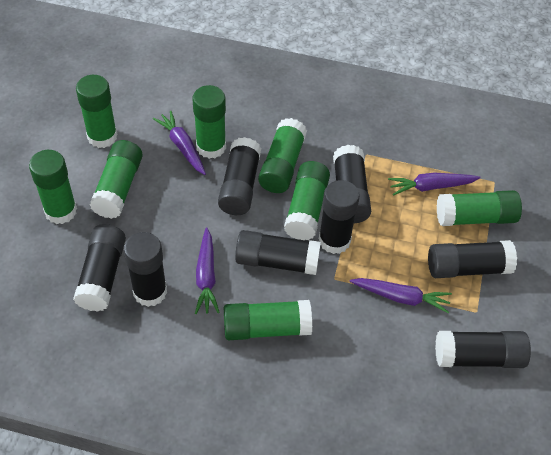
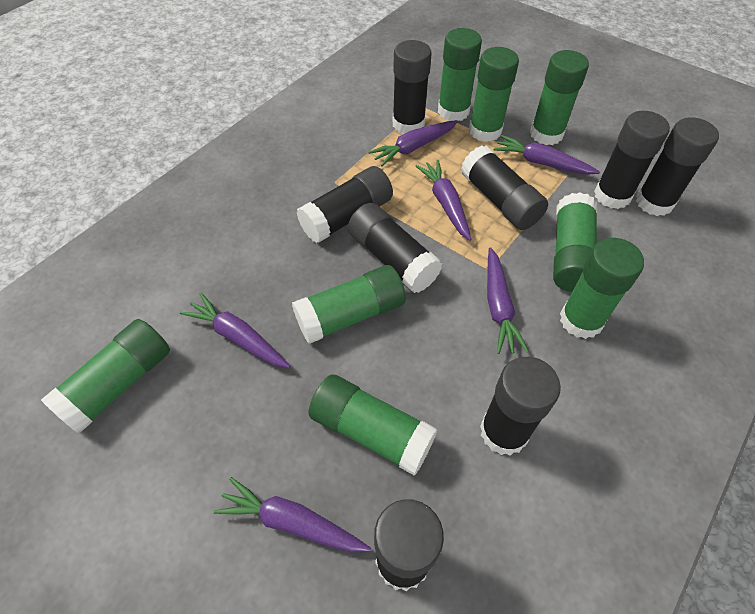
purple carrot: [153,111,206,175] [195,228,220,314] [350,278,452,313] [388,173,481,196] = 4 -> [180,293,291,368] [214,477,371,552] [368,120,458,166] [416,160,472,241] [487,247,529,354] [494,135,600,175] = 6

